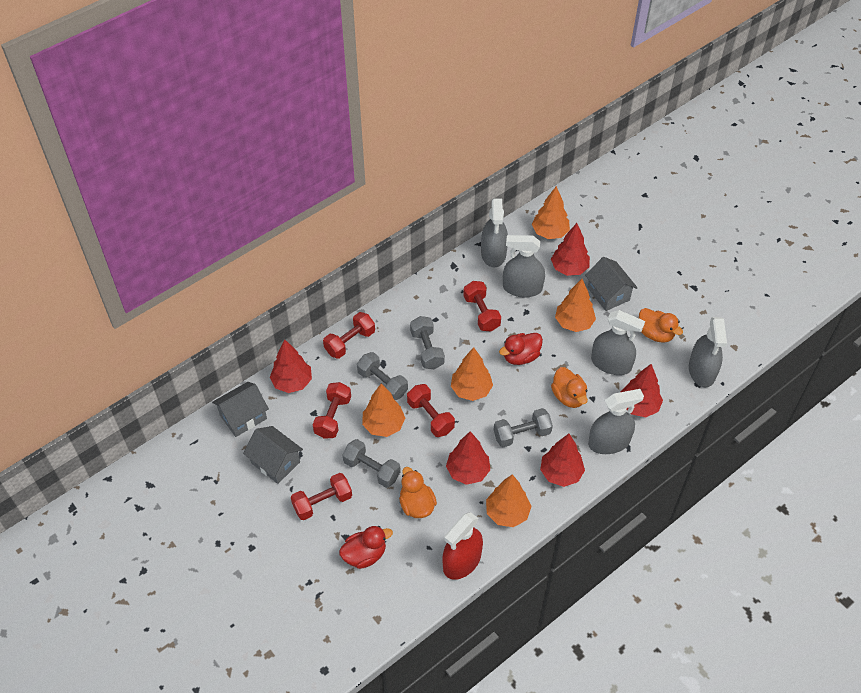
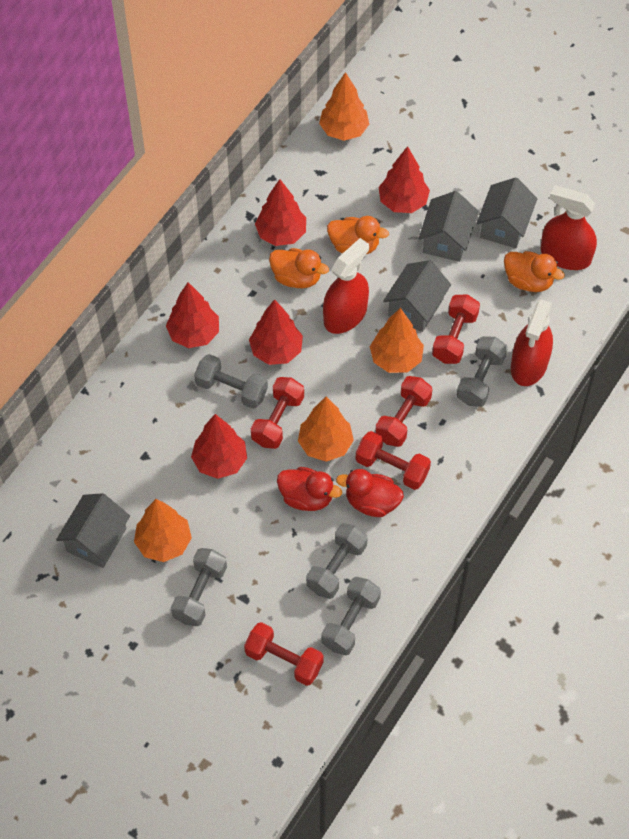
grey dumbbell: [342,439,401,488] [357,352,408,400] [410,316,445,369] [494,408,553,447] = 4 -> [171,548,227,626] [194,354,268,409] [306,523,368,599] [321,577,381,655] [457,336,508,407] = 5
grey house: [212,382,269,437] [243,426,303,484] [585,257,638,311] = 3 -> [56,493,130,568] [383,260,451,332] [419,191,478,262] [477,177,537,248] = 4
grey spray bottle: [481,199,508,267] [503,235,545,297] [588,389,644,454] [591,310,645,375] [689,317,727,387] = 5 -> none = 0
orange tree: [362,384,405,437] [451,347,493,401] [486,475,532,527] [532,186,570,239] [555,279,596,332] = 5 -> [134,499,192,562] [298,397,354,462] [319,72,369,141] [370,308,424,373] = 4
red spray bottle: [442,512,483,580] = 1 -> [323,238,369,334] [511,299,553,386] [541,185,597,270] = 3

